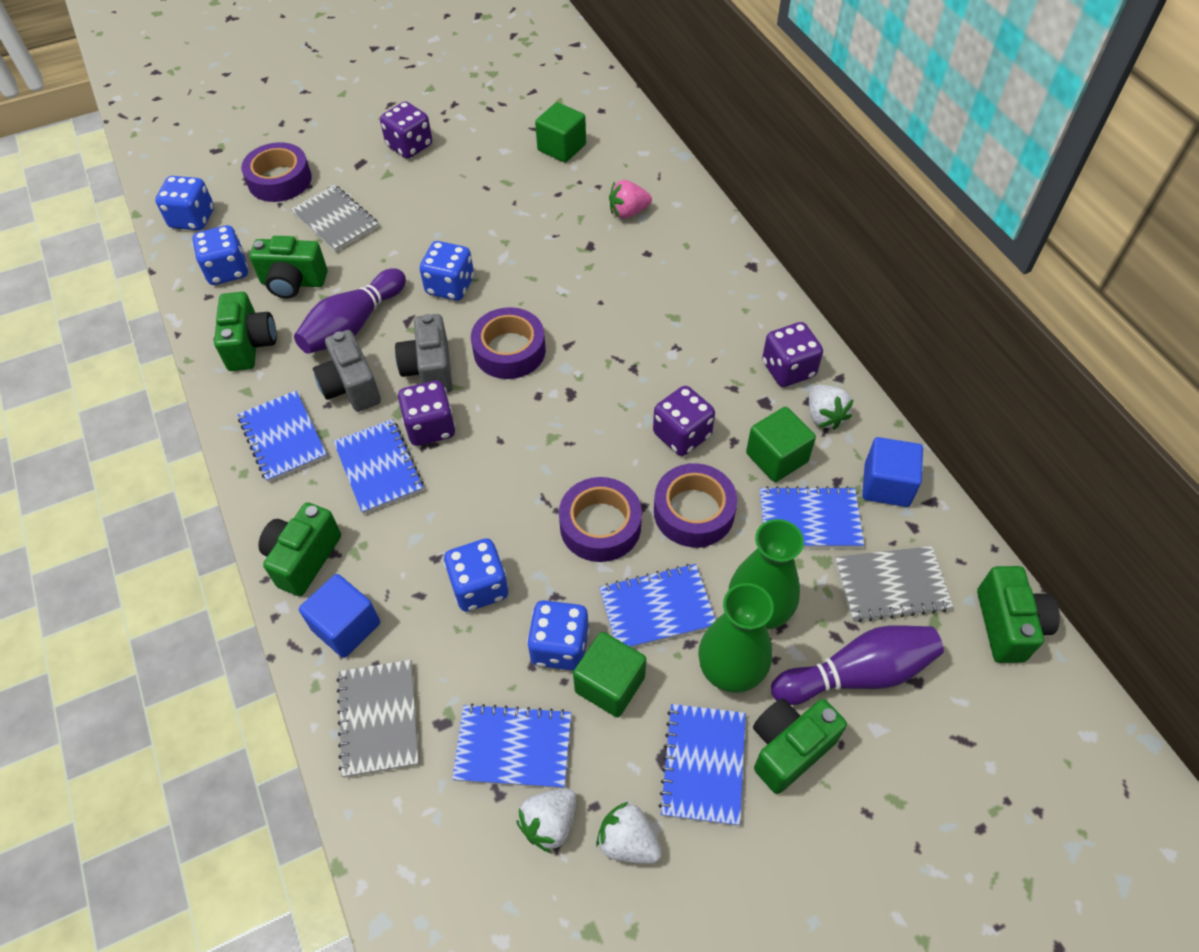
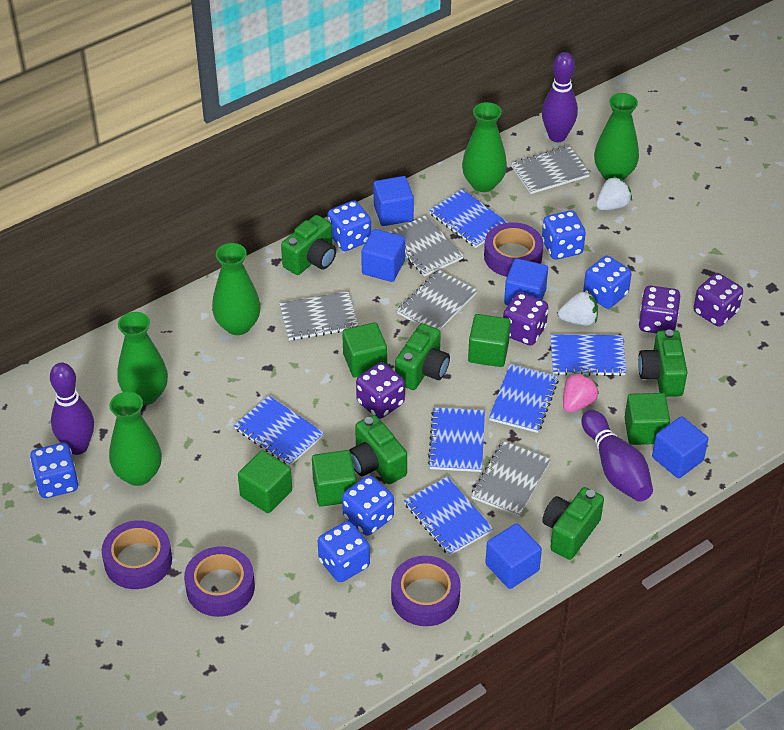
blue cube: [299,574,380,658] [862,437,923,507] = 2 -> [361,229,405,282] [373,176,414,226] [485,523,542,589] [504,258,548,305] [652,416,708,478] = 5
blue dice: [155,176,214,230] [192,225,248,285] [420,241,474,301] [444,538,509,612] [527,600,589,671] = 5 -> [30,443,79,498] [318,521,370,582] [327,201,371,251] [342,476,394,536] [542,211,586,260] [583,256,632,309] = 6
green cube: [535,102,586,163] [573,632,646,717] [746,407,816,482] = 3 -> [238,450,292,513] [312,450,356,507] [342,322,387,378] [468,314,511,367] [624,393,670,445] = 5
green vase: [698,583,774,693] [729,519,804,630] = 2 -> [109,392,162,486] [117,312,168,405] [212,243,260,335] [462,102,507,192] [594,93,639,180] = 5
grey camera: [313,330,381,412] [395,314,452,393] = 2 -> none = 0
grey notebook: [291,185,379,252] [337,660,419,778] [835,546,953,622] = 3 -> [279,291,359,340] [389,215,464,276] [397,270,477,330] [471,441,551,517] [511,146,590,194] = 5
purple bowling pin: [294,268,406,354] [771,625,944,705] = 2 -> [50,363,94,455] [542,52,578,142] [582,410,653,502] = 3
white strawberry: [516,788,576,853] [596,802,662,864] [809,385,854,430] = 3 -> [558,291,598,325] [596,176,632,210] = 2

